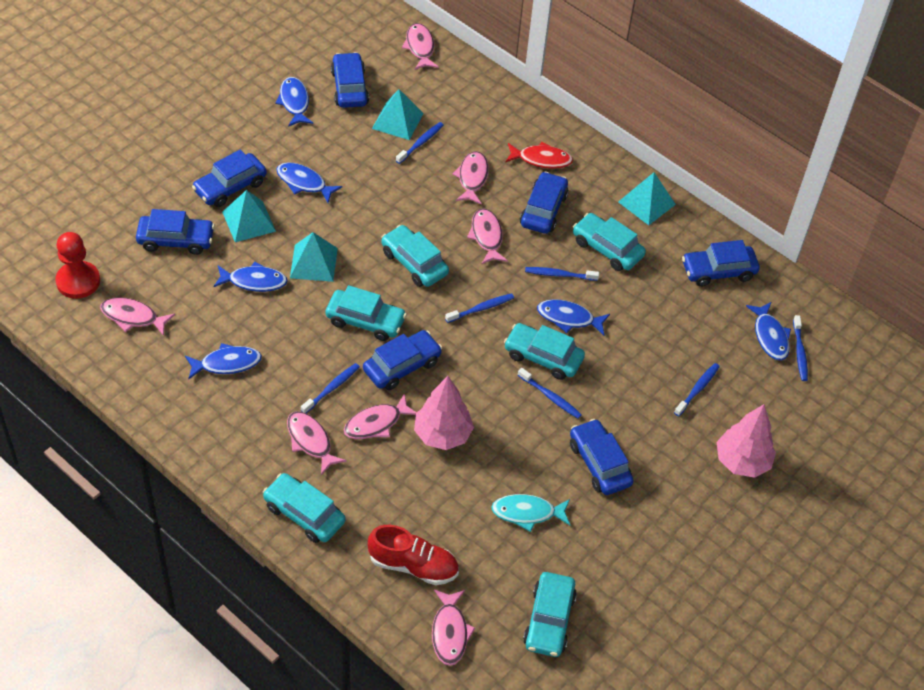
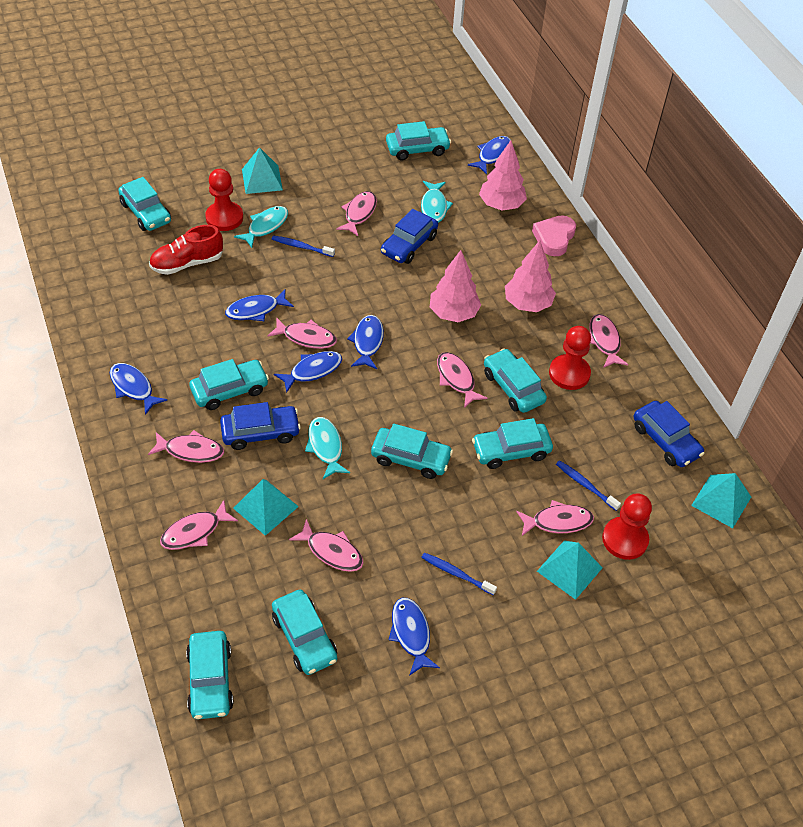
blue car: [136,209,215,255] [192,150,267,207] [331,52,369,108] [363,330,442,390] [520,171,569,234] [570,419,634,495] [682,240,760,287] = 7 -> [220,402,301,450] [381,209,438,264] [634,401,705,467] = 3
blue toothbrush: [301,363,360,413] [396,122,444,164] [445,294,514,323] [518,368,582,419] [525,267,599,281] [674,363,720,416] [793,315,808,381] = 7 -> [272,235,335,257] [421,553,497,595] [556,460,621,511] = 3
pink fish: [100,297,175,336] [287,411,346,475] [344,393,417,439] [402,23,439,70] [432,590,475,666] [452,151,489,204] [467,208,508,265] = 7 -> [148,430,224,463] [160,500,238,550] [268,317,337,349] [289,519,364,572] [336,191,377,236] [437,352,488,408] [516,500,594,536] [590,314,628,368] = 8
pink heart: none = 0 -> [532,215,576,256] = 1
pink tree: [414,376,474,450] [717,404,776,478] = 2 -> [430,250,481,322] [479,140,527,210] [505,240,556,312] = 3
red fish: [505,142,573,169] = 1 -> none = 0
red pawn: [55,232,100,299] = 1 -> [205,169,243,231] [549,326,591,390] [602,493,652,560] = 3
turquoise car: [263,473,346,543] [326,285,407,341] [381,225,449,287] [504,323,585,380] [523,572,577,657] [573,213,646,271] = 6 -> [118,177,171,231] [186,631,234,719] [189,359,269,410] [272,590,337,675] [371,424,453,479] [386,121,451,160] [472,418,553,469] [484,348,547,413] = 8
turquoise fish: [491,494,570,532] = 1 -> [234,206,288,248] [305,417,350,479] [421,181,453,223] = 3

